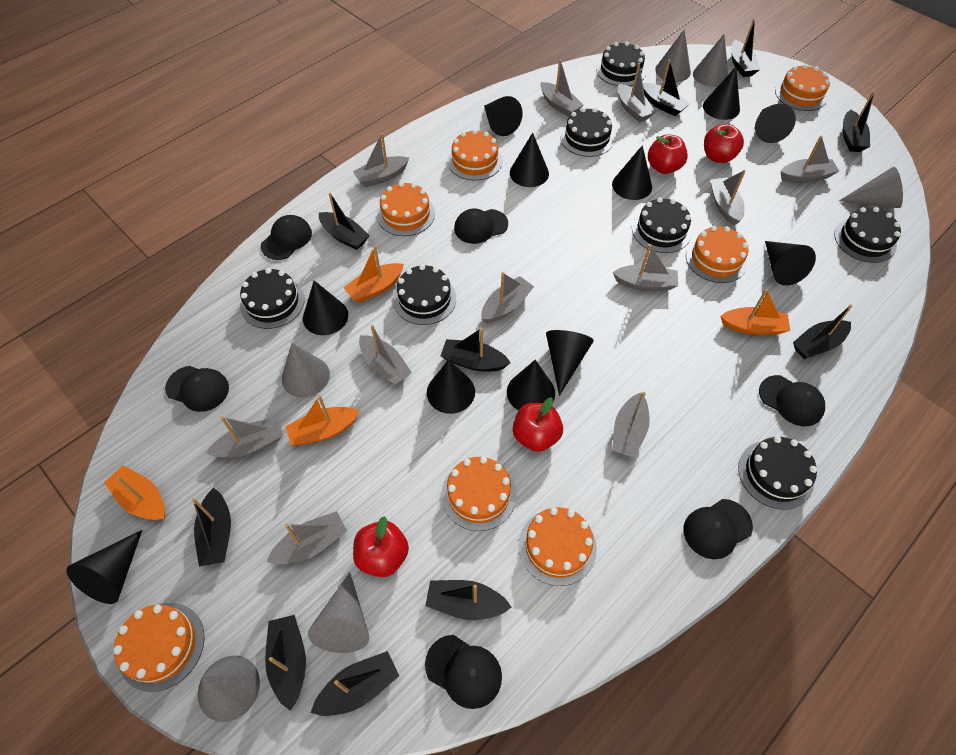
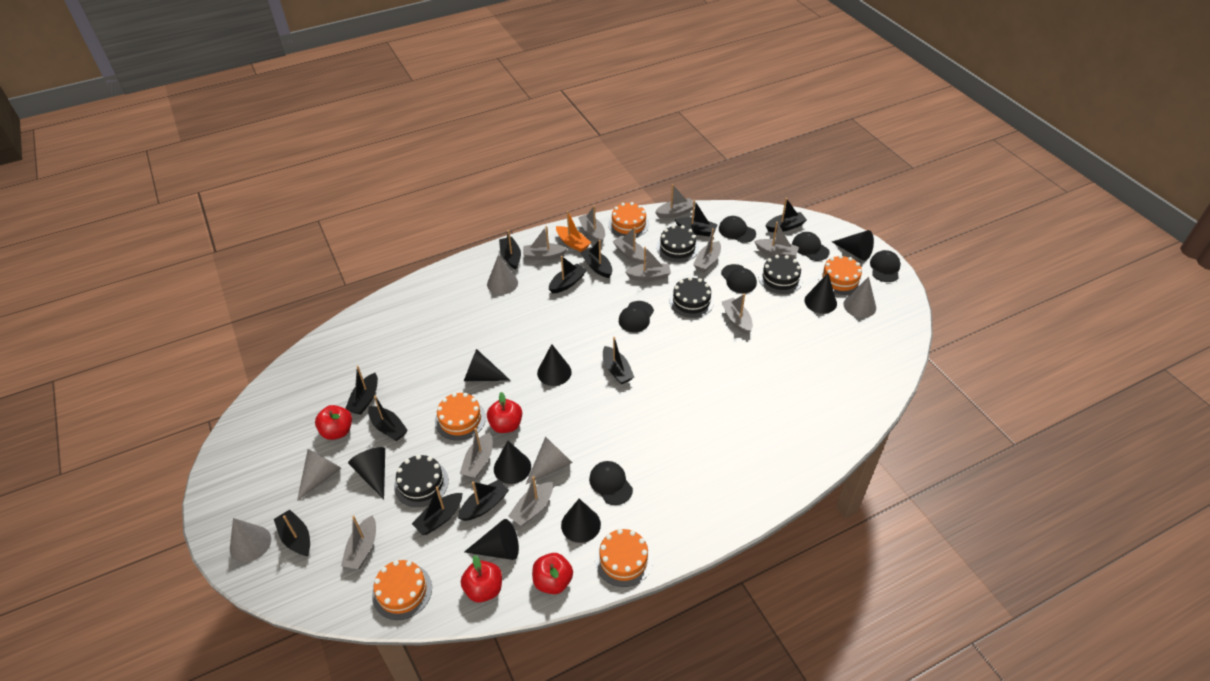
black boat: [192,488,231,566] [265,615,306,711] [311,651,399,716] [319,193,370,250] [425,580,512,620] [441,328,511,372] [642,60,690,116] [731,19,760,77] [793,304,852,359] [843,91,875,152] = 10 -> [274,510,310,556] [345,366,378,415] [368,396,408,441] [412,486,463,535] [458,479,509,521] [499,230,521,270] [549,256,587,293] [580,240,612,278] [603,337,634,384] [675,200,718,236] [766,198,807,232] = 11
black cake: [240,268,305,329] [393,264,456,325] [560,108,614,157] [596,42,646,86] [632,198,692,253] [738,436,817,510] [834,207,901,263] = 7 -> [394,455,449,507] [656,225,699,262] [669,277,714,318] [758,255,803,294] = 4
black cone: [66,530,142,604] [303,280,348,335] [427,359,475,414] [484,96,523,136] [507,360,555,410] [510,133,549,187] [546,330,594,396] [612,145,652,200] [703,67,740,120] [755,104,796,143] [765,241,816,286] = 11 -> [348,447,385,499] [464,349,511,381] [464,519,519,560] [494,441,531,484] [537,344,572,386] [561,499,601,543] [805,273,837,314] [832,230,874,261] = 8
grey cone: [198,655,260,722] [282,343,330,397] [308,572,369,653] [655,29,691,82] [693,34,728,87] [839,167,903,208] = 6 -> [230,518,271,562] [297,449,341,501] [487,255,518,295] [526,436,572,484] [843,277,876,318] = 5
orange boat: [104,465,165,520] [285,395,360,445] [343,246,404,303] [720,289,790,335] = 4 -> [556,211,591,252] = 1
orange cake: [113,603,205,692] [377,182,435,236] [441,456,516,531] [447,129,502,181] [518,507,597,586] [686,226,749,283] [775,64,830,111] = 7 -> [372,560,432,620] [435,393,486,440] [595,529,653,587] [608,202,650,237] [818,255,863,295] = 5

